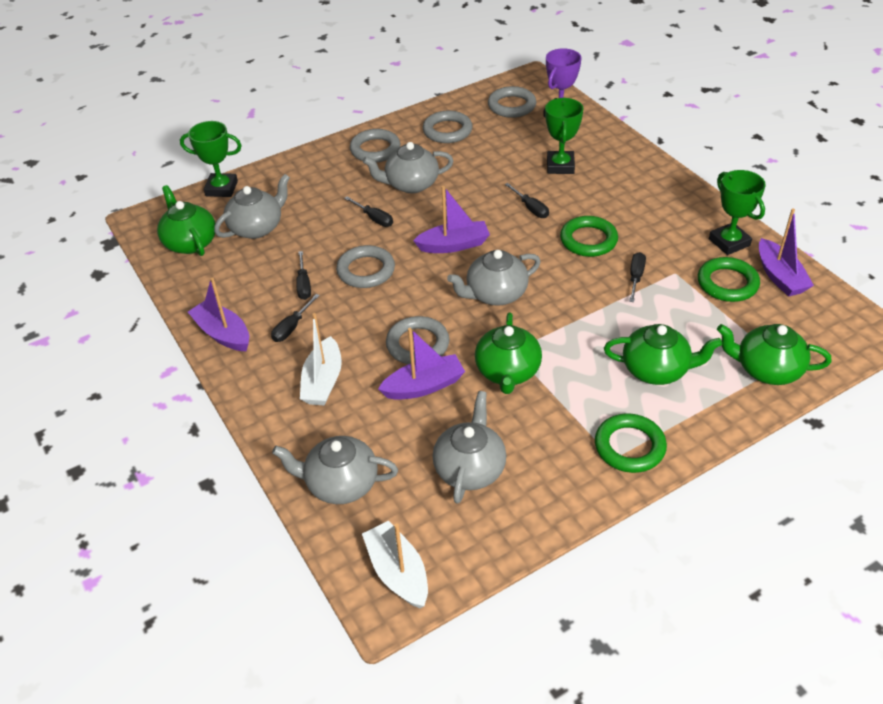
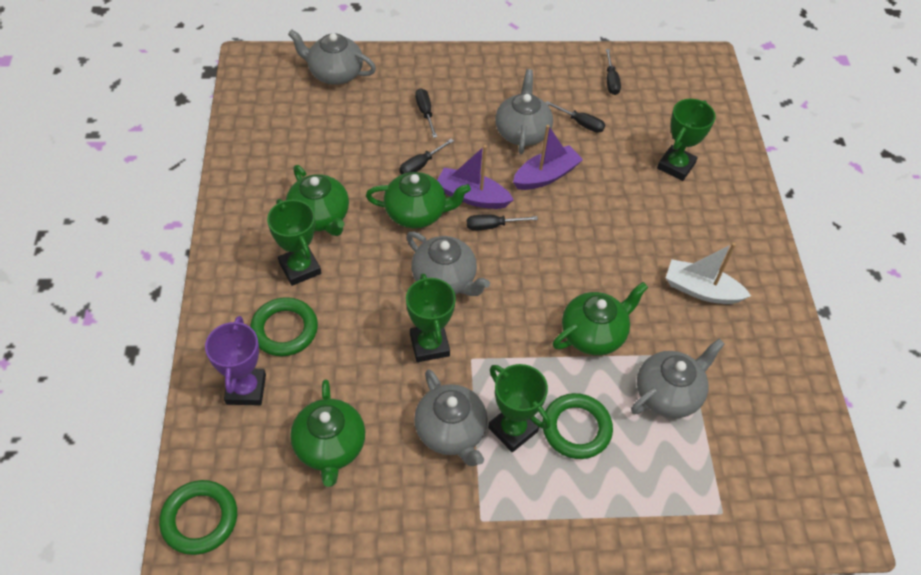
green trophy: [180,121,242,197] [545,98,584,174] [709,170,766,255] = 3 -> [267,199,321,286] [406,273,456,362] [488,364,550,452] [657,99,716,181] = 4
grey ring: [336,245,395,288] [350,129,400,163] [386,316,449,364] [423,110,473,143] [488,86,536,118] = 5 -> none = 0
purple boat: [188,277,249,351] [378,328,465,400] [413,186,490,253] [759,209,814,297] = 4 -> [437,145,514,209] [513,125,583,190] = 2
white boat: [300,313,342,405] [362,521,428,608] = 2 -> [666,243,751,304] = 1

